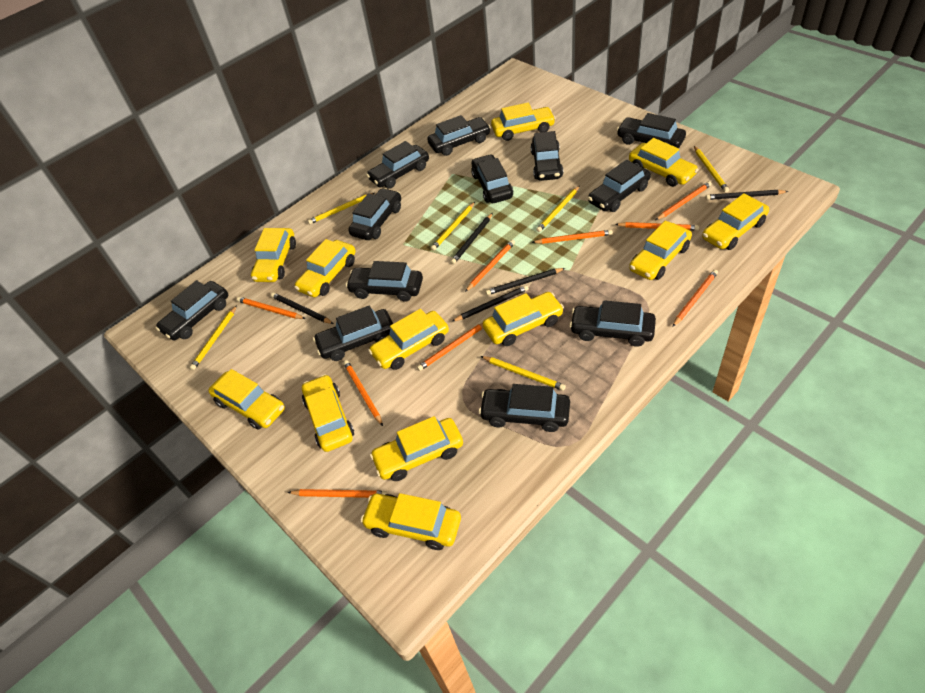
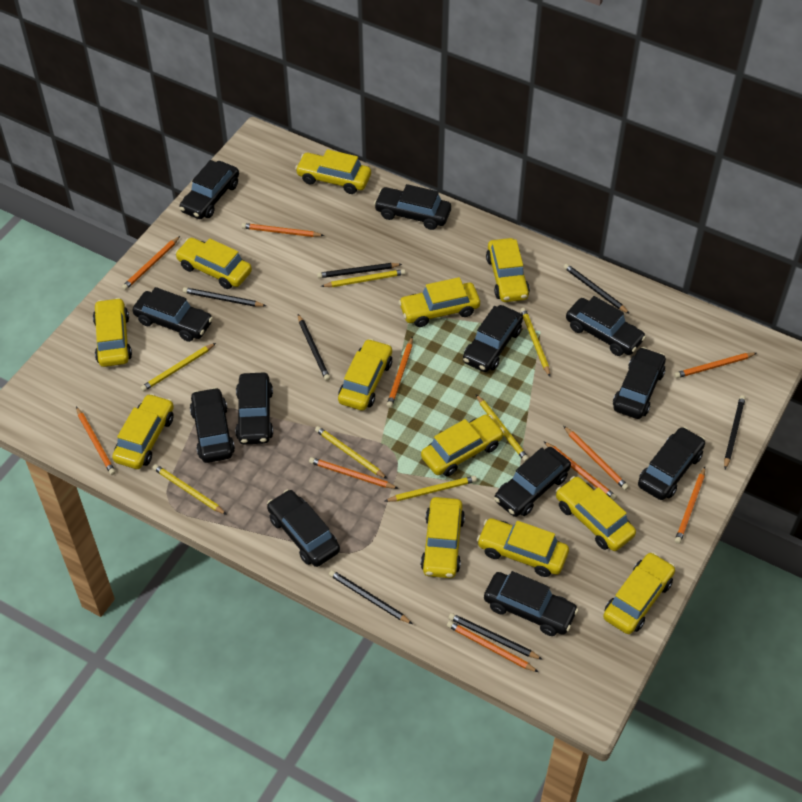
black pencil: [271,293,334,324] [451,213,493,264] [452,285,529,322] [486,268,565,295] [705,190,788,200] = 5 -> [183,287,266,307] [298,314,330,381] [317,263,402,278] [329,570,413,624] [449,613,543,660] [564,264,630,314] [724,395,746,469] = 7
orange pencil: [237,297,306,319] [288,489,388,498] [343,360,383,426] [417,323,483,371] [465,240,515,292] [532,230,613,244] [615,222,699,230] [656,181,712,220] [673,270,718,327] = 9 -> [76,407,116,475] [122,236,180,290] [241,223,324,237] [309,457,398,489] [387,336,413,408] [447,621,538,672] [544,442,617,501] [563,426,629,490] [674,353,757,378] [675,467,705,544] = 10
yellow pencil: [190,305,237,370] [308,193,375,224] [431,202,475,251] [481,356,566,391] [536,186,579,232] [694,146,729,192] = 6 -> [140,343,216,392] [153,464,227,515] [315,426,387,479] [321,269,406,287] [385,476,477,502] [476,394,529,462] [520,308,550,377] = 7

